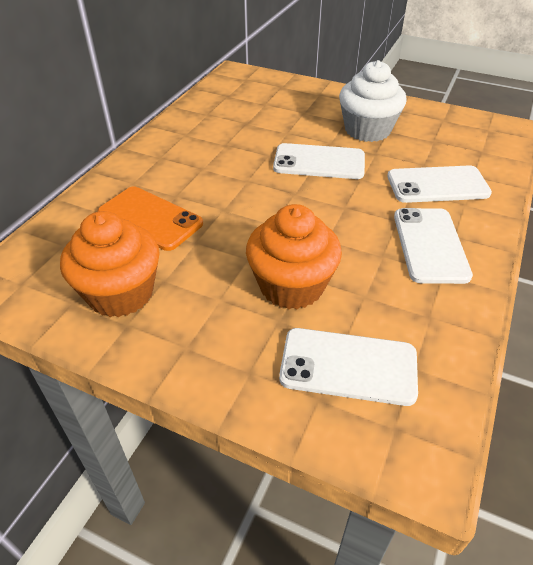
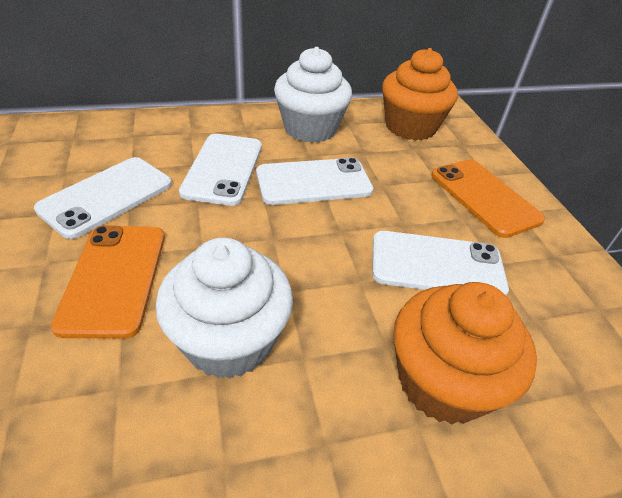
orange phone: [98,187,203,251] = 1 -> [51,225,165,339] [431,159,545,238] = 2
white cupcake: [339,60,407,142] = 1 -> [156,238,293,379] [274,47,352,143] = 2

